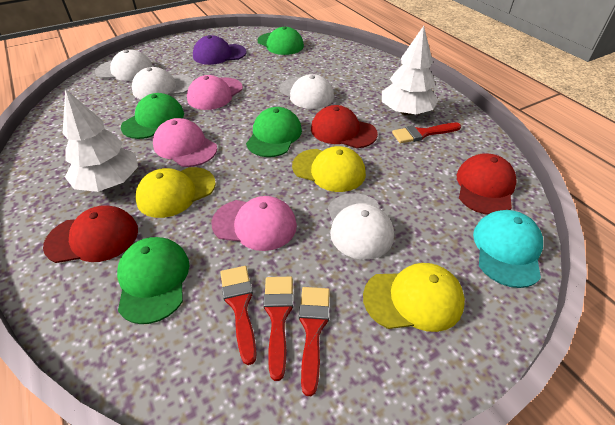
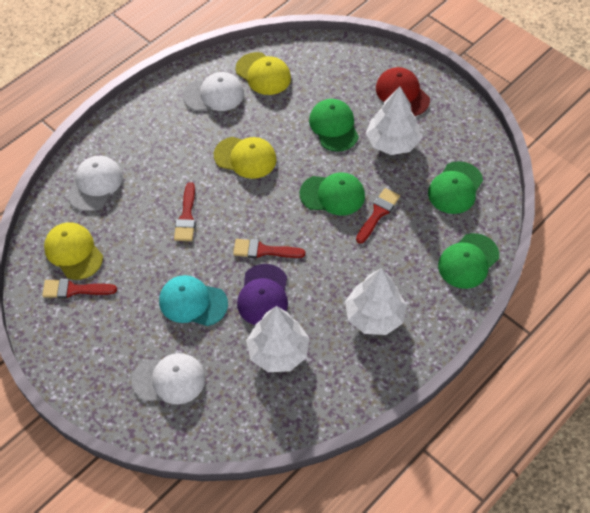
pink cap: [153,118,217,167] [187,75,243,110] [211,196,297,251] = 3 -> none = 0
red cap: [43,205,138,263] [311,105,378,148] [457,153,517,215] = 3 -> [376,67,430,116] = 1
white cap: [95,49,153,81] [132,67,193,99] [279,74,334,109] [328,193,394,260] = 4 -> [67,156,123,211] [131,353,205,404] [183,72,244,111] = 3
white tree: [63,89,138,192] [382,26,438,115] = 2 -> [246,306,309,372] [345,268,407,335] [366,86,421,155] = 3

